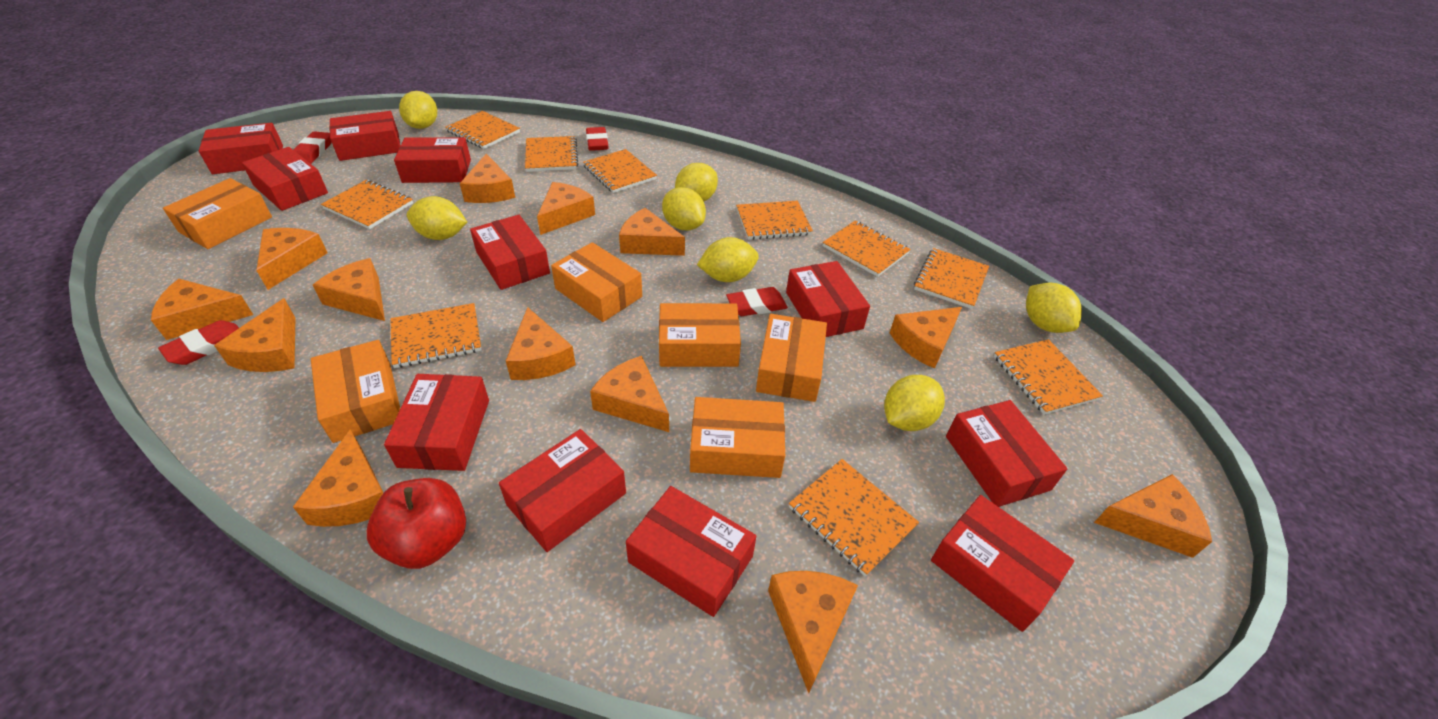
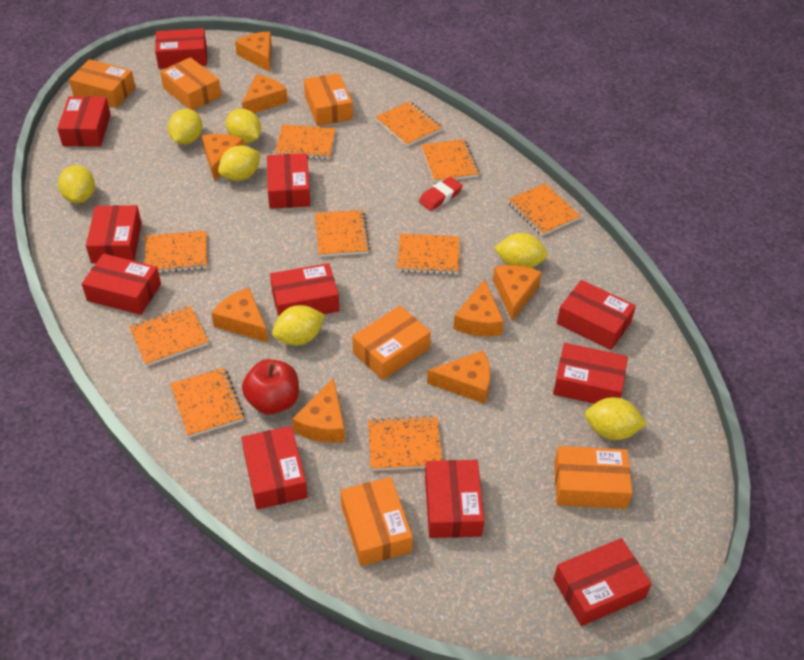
orange cheese: [151,279,253,340] [214,298,295,372] [256,228,327,290] [293,429,383,527] [313,258,385,321] [460,154,515,203] [506,307,576,380] [537,182,595,235] [590,356,669,432] [619,208,685,256] [768,571,858,693] [890,307,962,369] [1094,474,1212,558] = 13 -> [202,134,244,181] [211,288,268,342] [235,32,272,72] [242,74,288,113] [292,378,345,443] [427,350,491,404] [453,279,504,336] [493,265,542,321] = 8
red eraser: [158,320,239,365] [293,131,331,164] [586,127,608,151] [726,287,788,316] = 4 -> [419,177,463,211] = 1

